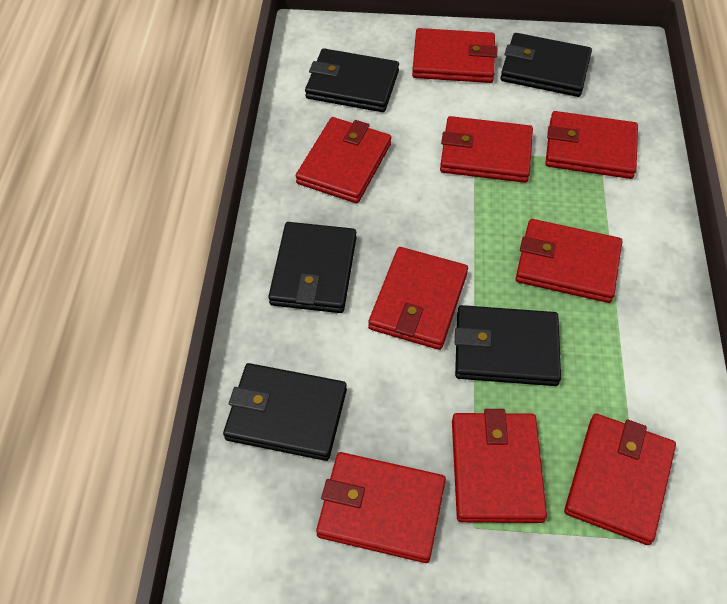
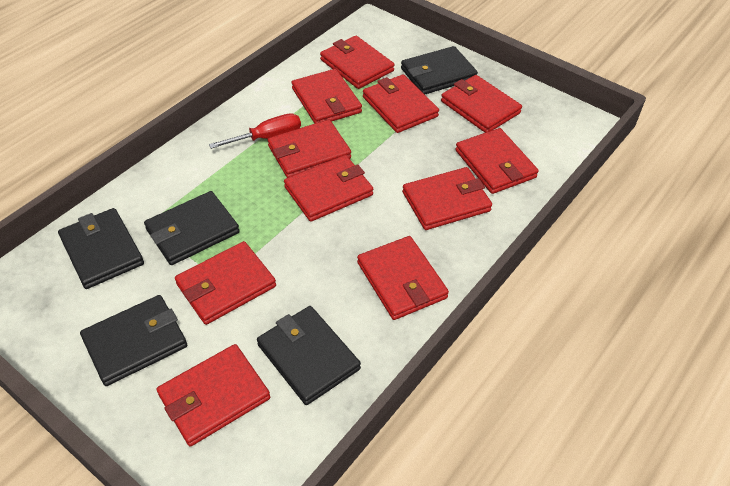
red screwdriver: none = 0 -> [209,113,301,149] = 1
red wallet: [296,117,391,203] [316,452,446,563] [368,247,468,350] [412,28,497,83] [440,116,533,183] [452,409,547,523] [516,219,622,303] [545,111,638,179] [564,414,676,545] = 9 -> [156,344,270,447] [175,241,276,325] [268,120,351,178] [284,155,373,222] [292,69,362,124] [320,36,395,89] [357,236,449,320] [363,74,439,133] [402,167,492,230] [441,75,522,133] [455,128,539,194] = 11

